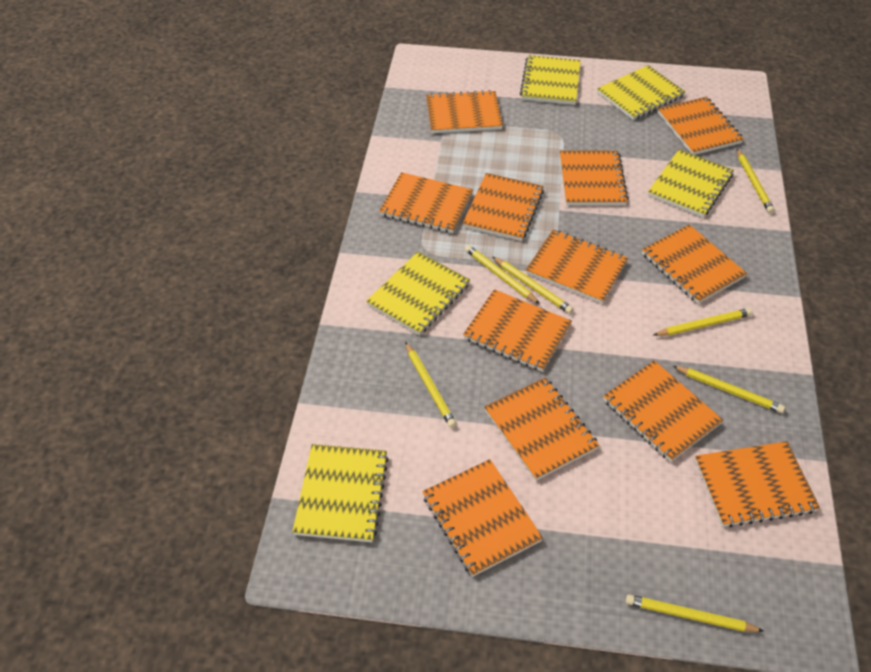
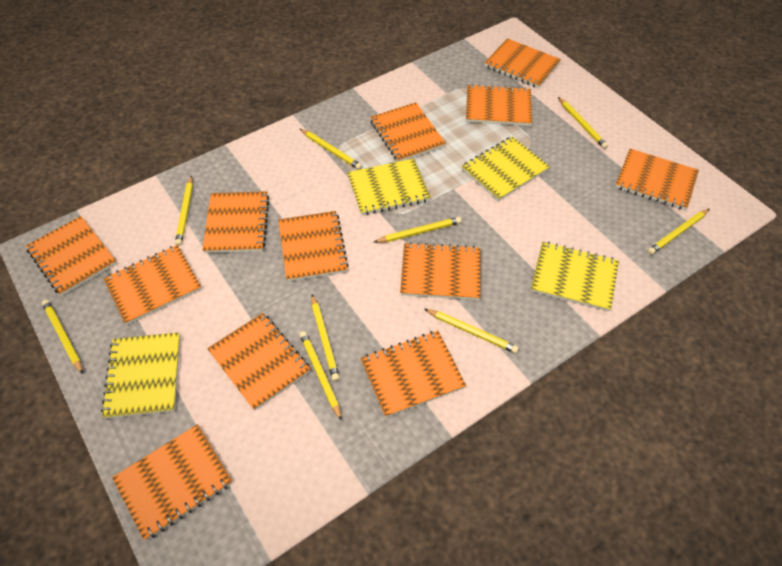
yellow notebook: [292,444,389,542] [366,252,470,335] [520,55,581,105] [597,65,686,120] [648,149,734,217] = 5 -> [101,332,180,419] [347,159,431,215] [462,136,550,201] [531,242,619,311] = 4
yellow pencil: [405,342,456,428] [465,245,540,304] [493,257,573,314] [626,594,764,632] [653,308,752,336] [673,366,785,413] [737,149,774,213] = 7 -> [42,299,83,374] [175,176,193,246] [300,129,362,170] [300,331,342,421] [311,294,340,381] [374,217,461,243] [425,309,519,353] [558,97,608,149] [648,209,709,255] = 9

